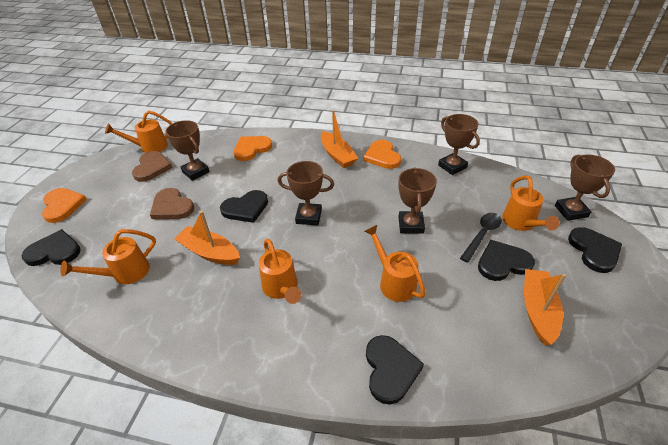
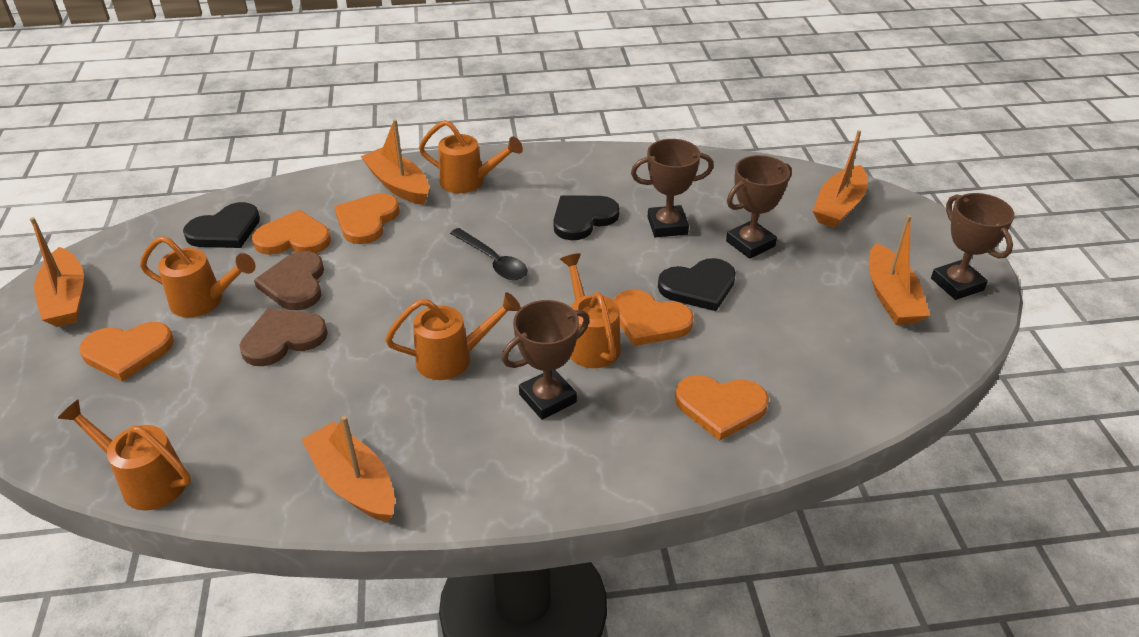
black heart: [21,229,81,266] [220,190,268,223] [366,335,424,405] [478,240,535,281] [568,227,622,273] = 5 -> [183,202,260,248] [553,195,620,240] [658,258,736,311] = 3
brown trophy: [165,120,210,181] [278,161,334,225] [398,168,437,234] [438,114,480,175] [555,154,615,221] = 5 -> [502,300,590,420] [631,139,714,237] [726,155,792,259] [931,193,1015,300] = 4
orange boat: [174,211,240,265] [321,110,358,168] [524,269,566,345] = 3 -> [30,217,84,327] [301,416,395,522] [361,119,429,205] [813,130,867,228] [869,215,930,325] = 5
orange heart: [42,188,87,223] [233,136,272,161] [363,140,401,169] = 3 -> [79,322,174,382] [252,210,331,255] [334,193,400,244] [613,289,694,346] [675,375,769,441] = 5

